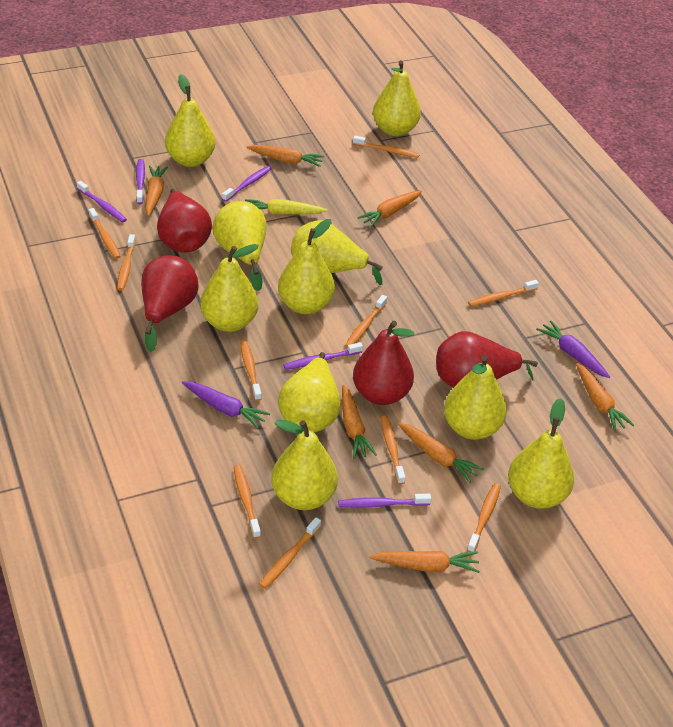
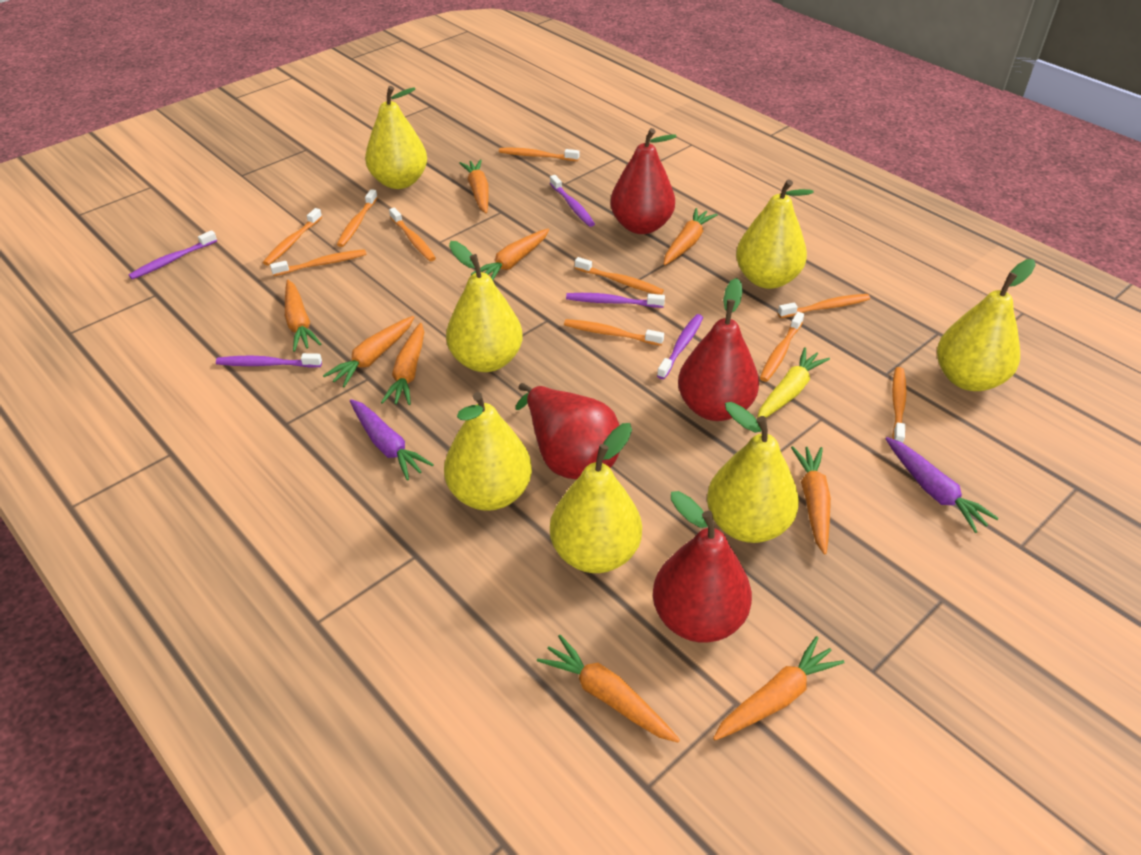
orange carrot: [145,165,168,216] [246,145,325,167] [342,385,377,459] [357,190,422,227] [370,551,480,573] [398,423,484,483] [576,363,634,431] = 7 -> [285,280,321,352] [323,316,414,388] [381,323,424,405] [459,159,489,214] [471,229,549,280] [537,635,680,742] [664,208,718,265] [713,636,845,740] [791,446,831,555] = 9
yellow pear: [165,74,215,167] [200,244,259,332] [212,201,267,291] [271,420,338,510] [278,219,335,314] [278,352,341,433] [291,220,383,285] [373,60,421,136] [444,355,507,440] [508,398,574,509] = 10 -> [365,86,427,189] [444,392,532,511] [446,241,523,372] [550,423,642,573] [707,402,799,543] [736,179,814,289] [937,259,1036,391] = 7

